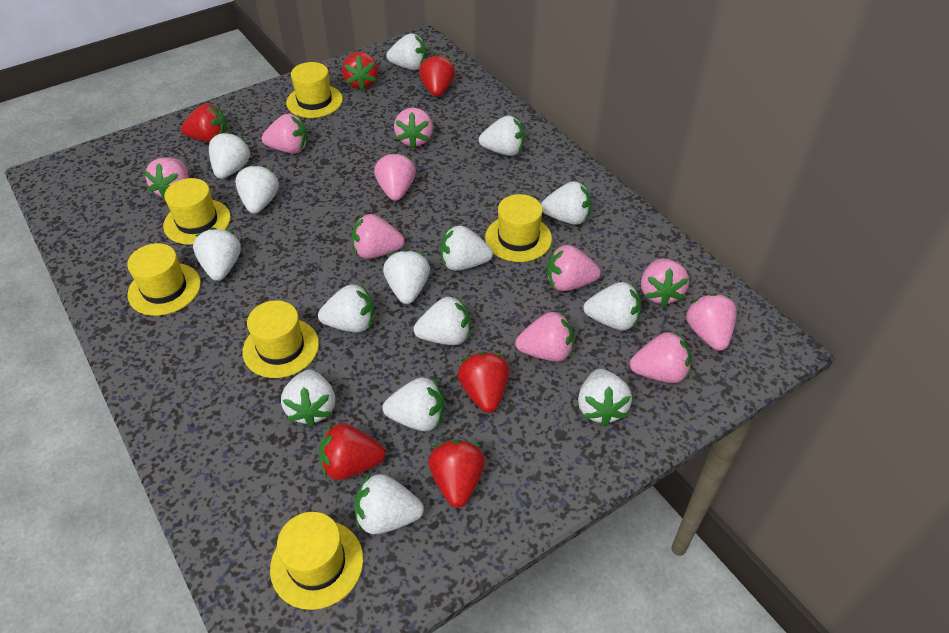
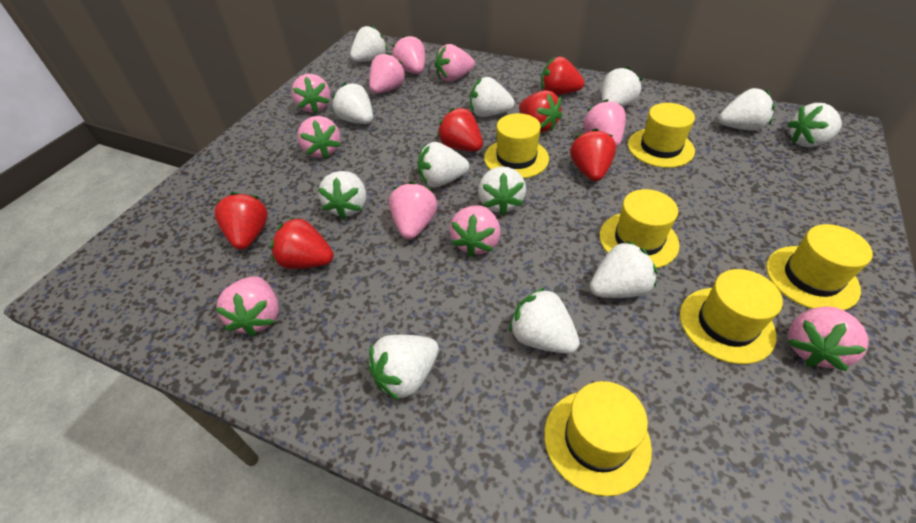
white strawberry: [193,227,241,281] [209,131,251,179] [235,164,279,214] [281,370,335,427] [318,283,375,332] [355,474,424,534] [383,249,430,304] [383,377,445,431] [386,33,427,70] [414,296,470,345] [440,225,493,271] [479,115,525,156] [541,181,591,225] [578,369,632,426] [583,282,641,330] = 15 -> [318,171,366,219] [332,83,373,124] [350,25,388,62] [368,335,439,401] [418,142,469,188] [470,77,515,117] [478,166,526,215] [509,287,580,354] [590,240,657,298] [602,66,642,107] [719,88,775,131] [787,103,842,147] = 12

